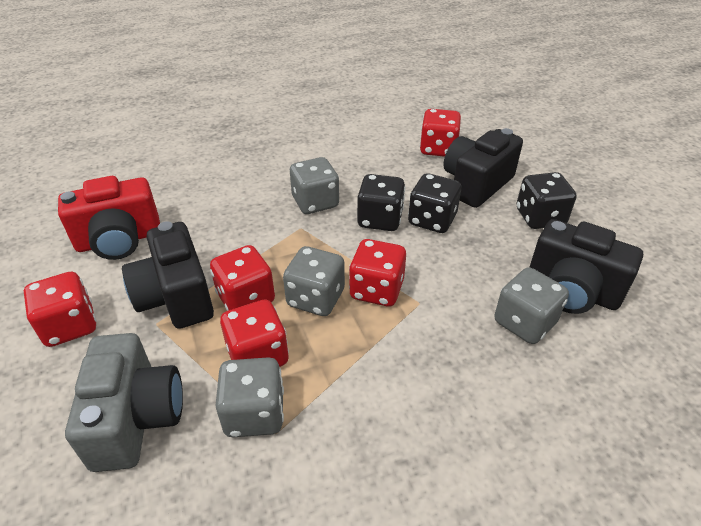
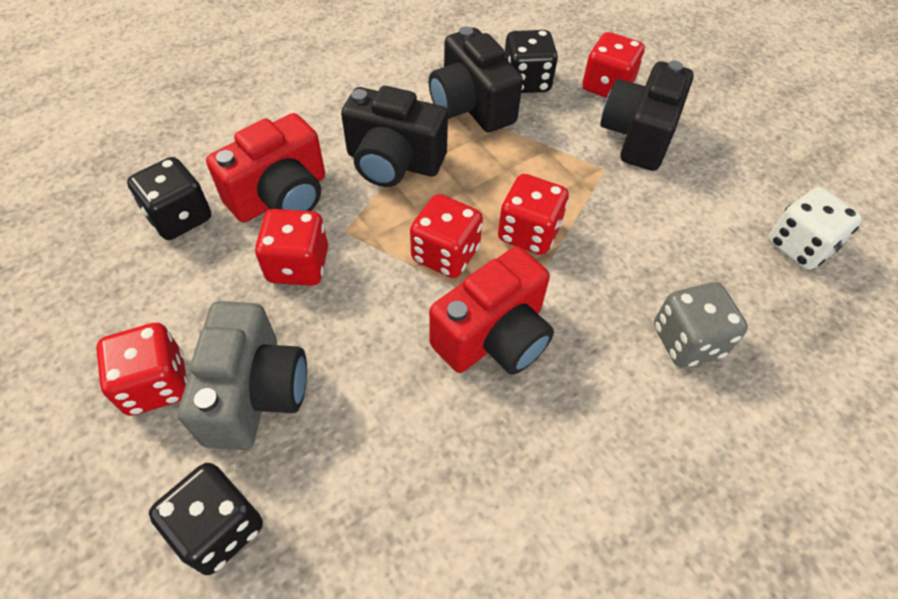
grey dice: [215,357,284,437] [283,246,345,316] [290,157,339,214] [494,267,569,344] = 4 -> [654,282,748,368] = 1
red camera: [58,176,160,260] = 1 -> [206,113,325,222] [429,246,554,375] = 2
white dice: none = 0 -> [768,187,862,270] = 1

